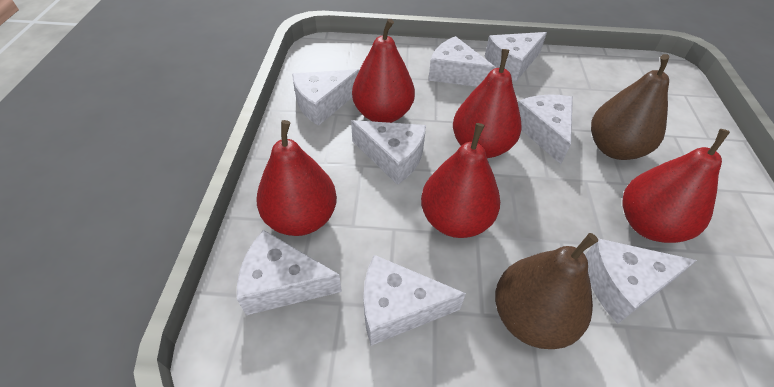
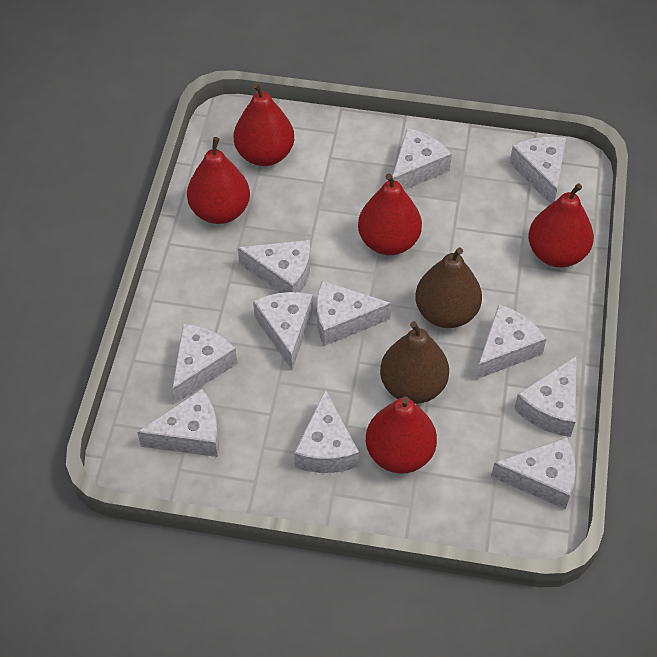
white cheese: [237,230,342,315] [292,69,359,126] [351,120,426,185] [363,255,466,346] [428,36,496,87] [485,32,547,81] [518,95,573,164] [585,238,697,324] = 8 -> [137,389,219,457] [172,324,237,404] [238,240,311,293] [253,292,313,370] [294,389,359,473] [317,281,391,346] [392,128,452,190] [476,304,547,380] [491,437,576,509] [510,137,566,204] [514,355,577,437] = 11

